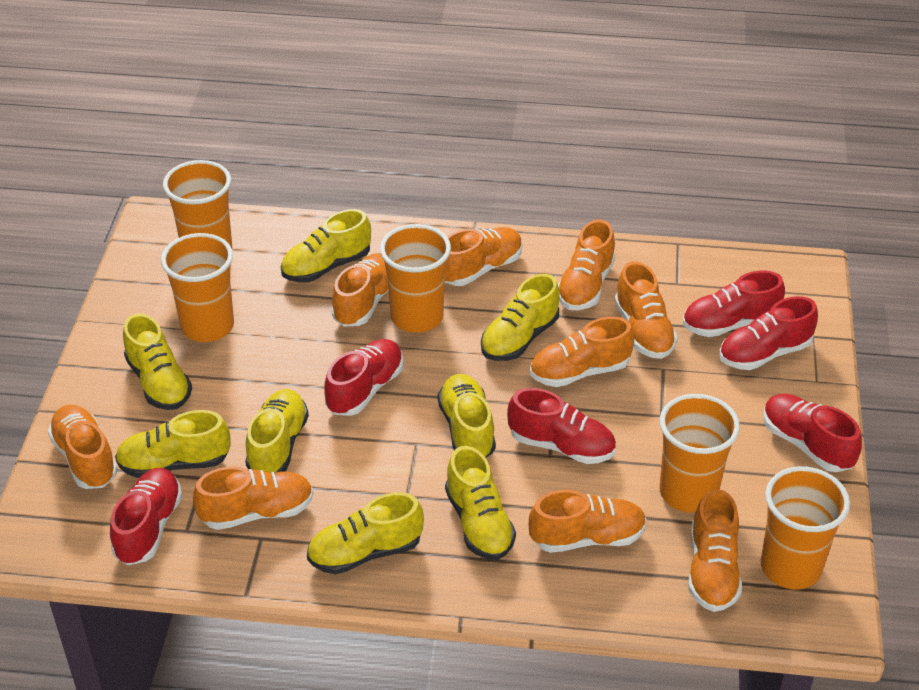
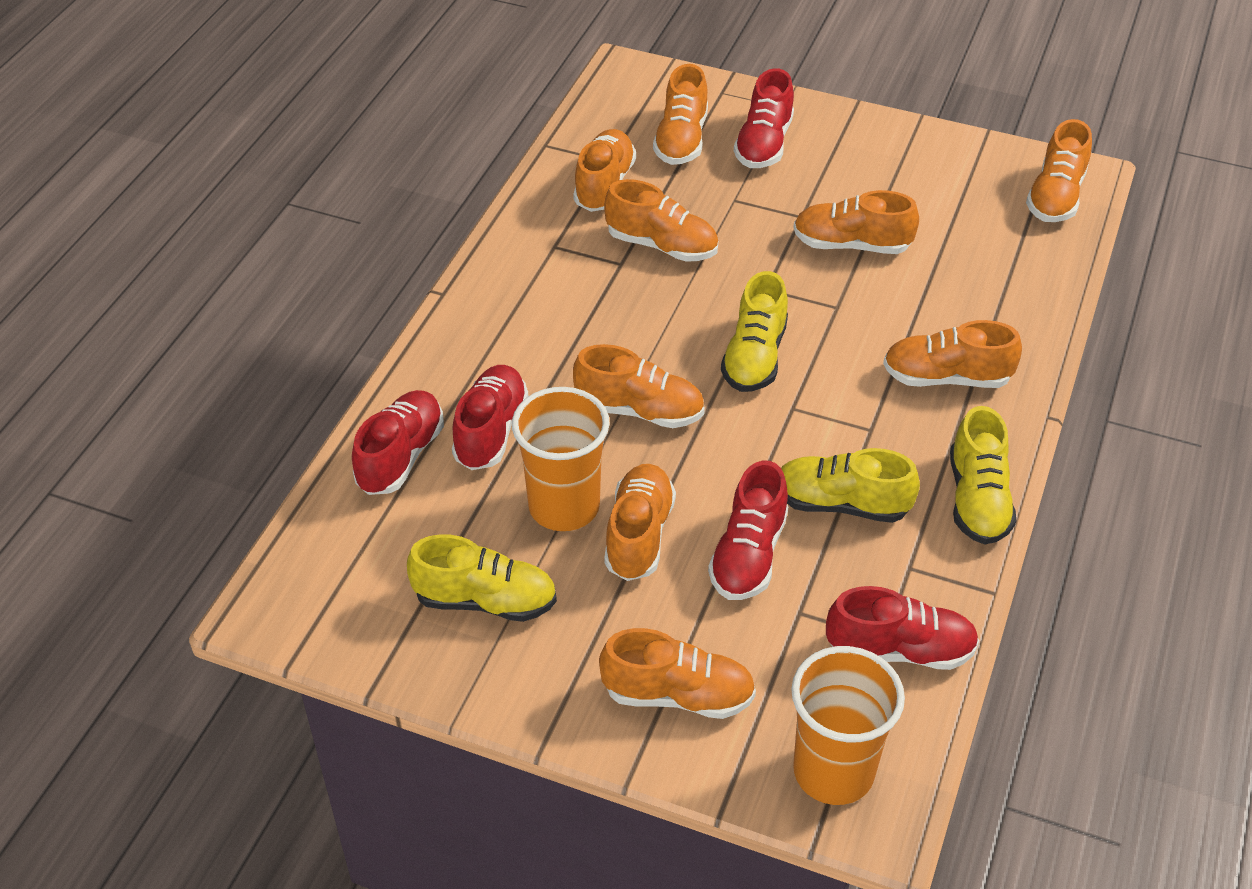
orange cup: [161,233,234,342] [163,160,232,248] [380,224,451,333] [660,394,740,513] [760,466,850,590] = 5 -> [512,387,610,531] [791,646,905,805] = 2
red shoe: [110,468,183,565] [324,339,403,416] [507,388,616,464] [683,271,785,337] [719,296,818,370] [763,394,862,472] = 6 -> [352,390,444,495] [452,365,528,470] [708,460,788,600] [734,68,794,168] [826,586,979,670] = 5
yellow shoe: [115,410,231,478] [123,313,192,410] [245,389,309,473] [281,209,371,282] [307,492,424,574] [438,374,496,458] [445,446,516,560] [481,274,560,361] = 8 -> [407,534,557,622] [721,271,788,392] [781,448,920,523] [950,406,1016,545] = 4

